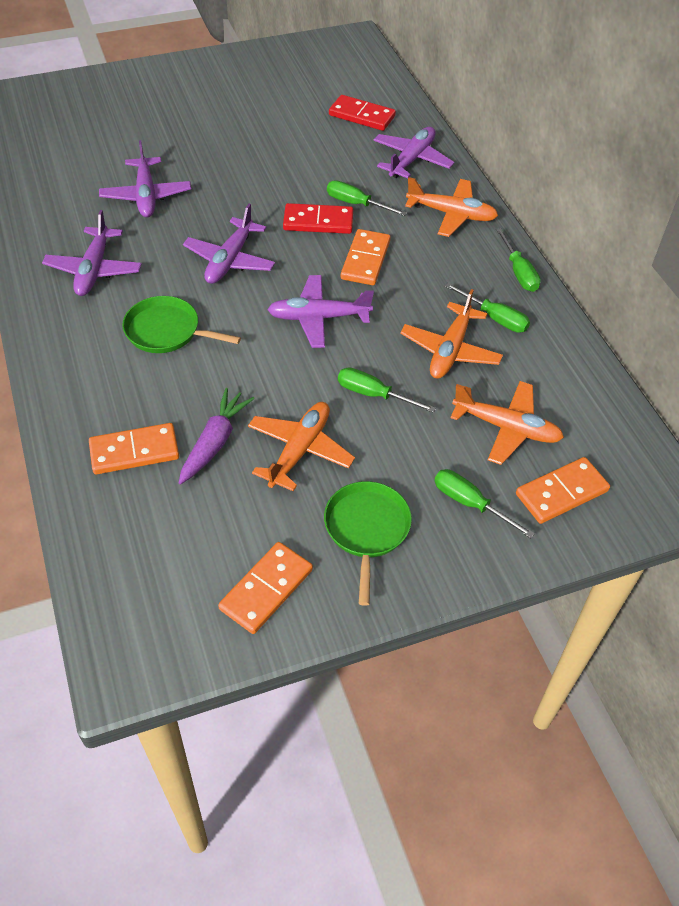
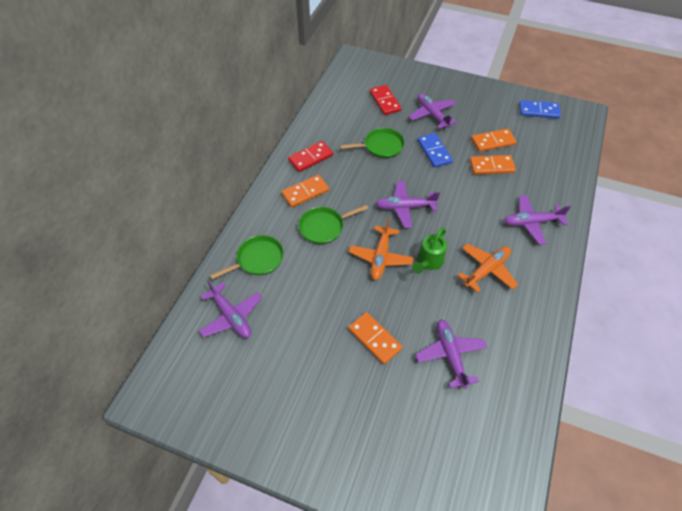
blue domino: none = 0 -> [417,133,453,168] [519,100,561,119] = 2
green pan: [122,296,241,353] [324,481,412,606] = 2 -> [210,235,284,279] [298,205,368,244] [340,128,405,158] = 3
green screwdriver: [327,180,407,216] [338,367,436,413] [434,469,535,538] [445,283,530,333] [496,228,541,292] = 5 -> none = 0
green watering can: none = 0 -> [412,227,447,274] = 1
orange plane: [248,402,355,491] [400,289,503,379] [405,177,498,237] [450,381,564,465] = 4 -> [349,218,414,280] [457,244,518,293] = 2
purple carrot: [179,388,255,484] = 1 -> none = 0

